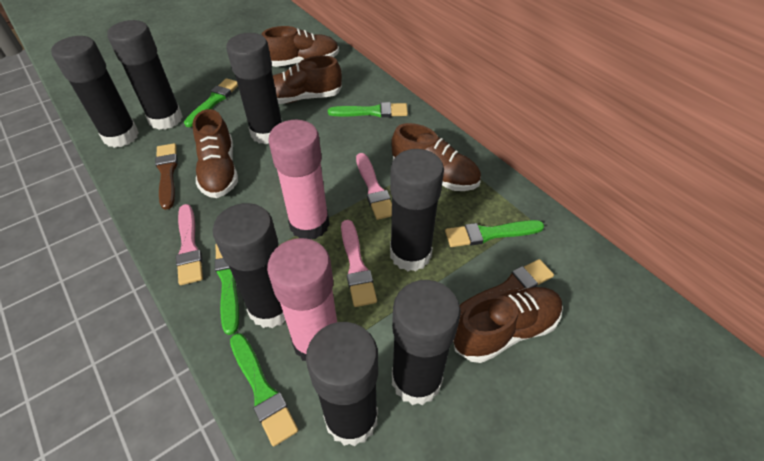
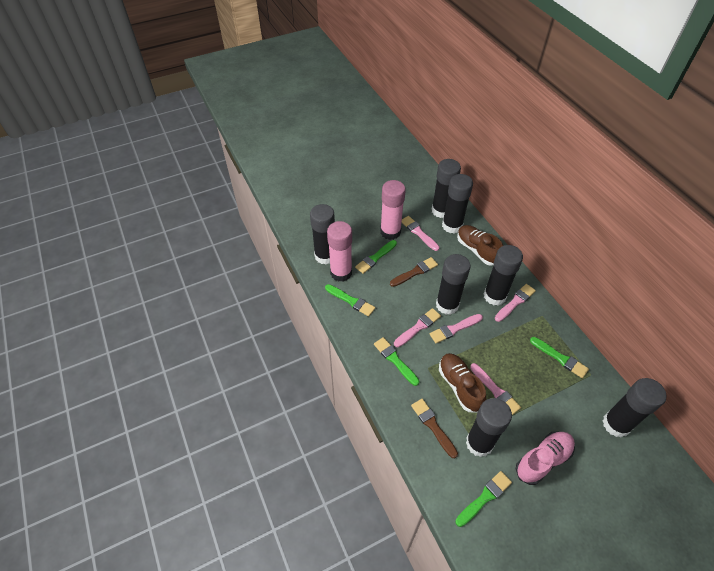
brown shoe: [193,109,238,198] [262,26,339,67] [273,55,342,104] [391,123,481,191] [454,287,563,363] = 5 -> [439,353,486,413] [457,225,503,266] = 2
pink brush: [176,204,203,285] [341,220,377,307] [356,153,392,220] = 3 -> [394,308,441,347] [402,216,439,251] [430,314,483,343] [470,363,521,415] [495,284,536,322] = 5
pink shoe: none = 0 -> [516,431,575,485] = 1

